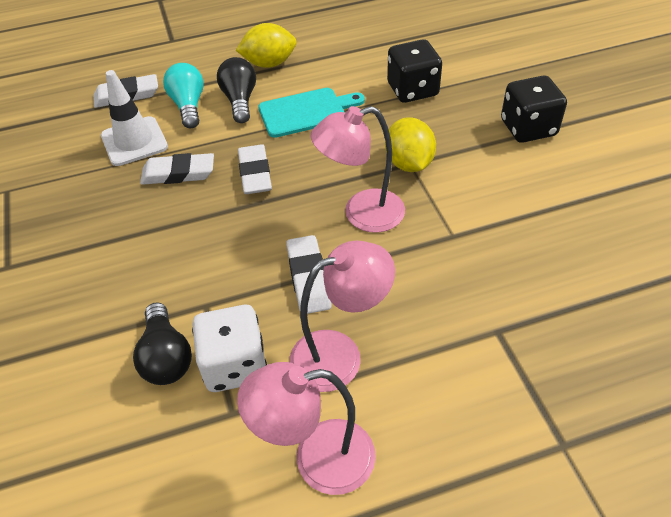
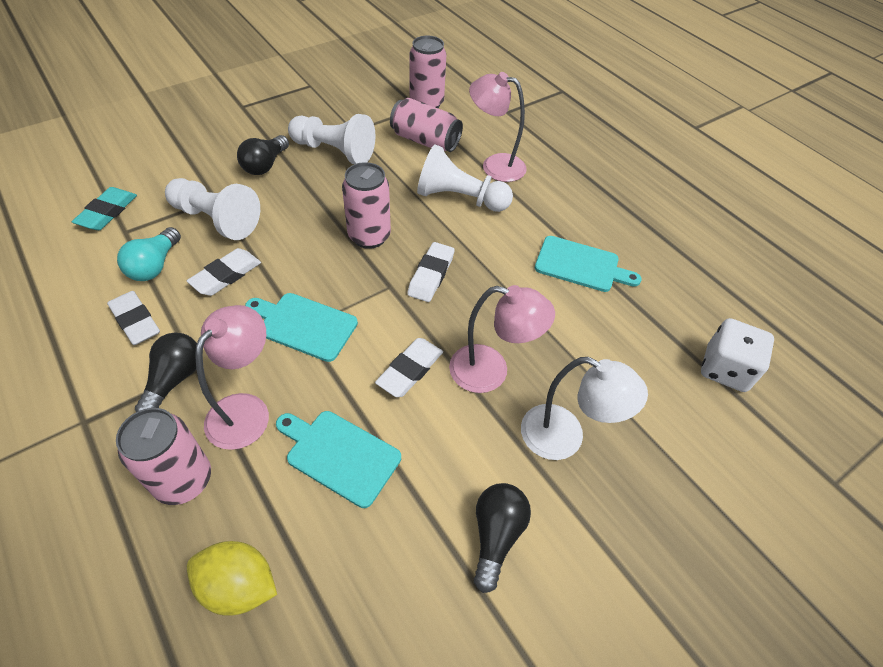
black dice: [387,39,442,103] [501,75,567,143] = 2 -> none = 0
black light bulb: [133,302,192,385] [217,57,256,123] = 2 -> [135,333,197,412] [237,135,289,175] [474,483,531,593] = 3
pink can: none = 0 -> [116,408,211,505] [342,162,391,249] [390,98,463,152] [409,36,446,108] = 4
turquoise cutting board: [258,88,365,138] = 1 -> [245,293,358,362] [276,411,401,508] [535,236,641,292] = 3
turquoise eraser: none = 0 -> [72,187,137,230] = 1
white lamp: none = 0 -> [521,357,648,460] = 1
white pawn: none = 0 -> [165,178,260,240] [288,114,376,164] [417,144,513,212] = 3
white traffic cone: [101,70,168,166] = 1 -> none = 0
yellow lemon: [236,23,297,68] [385,117,436,172] = 2 -> [187,541,277,616] = 1

